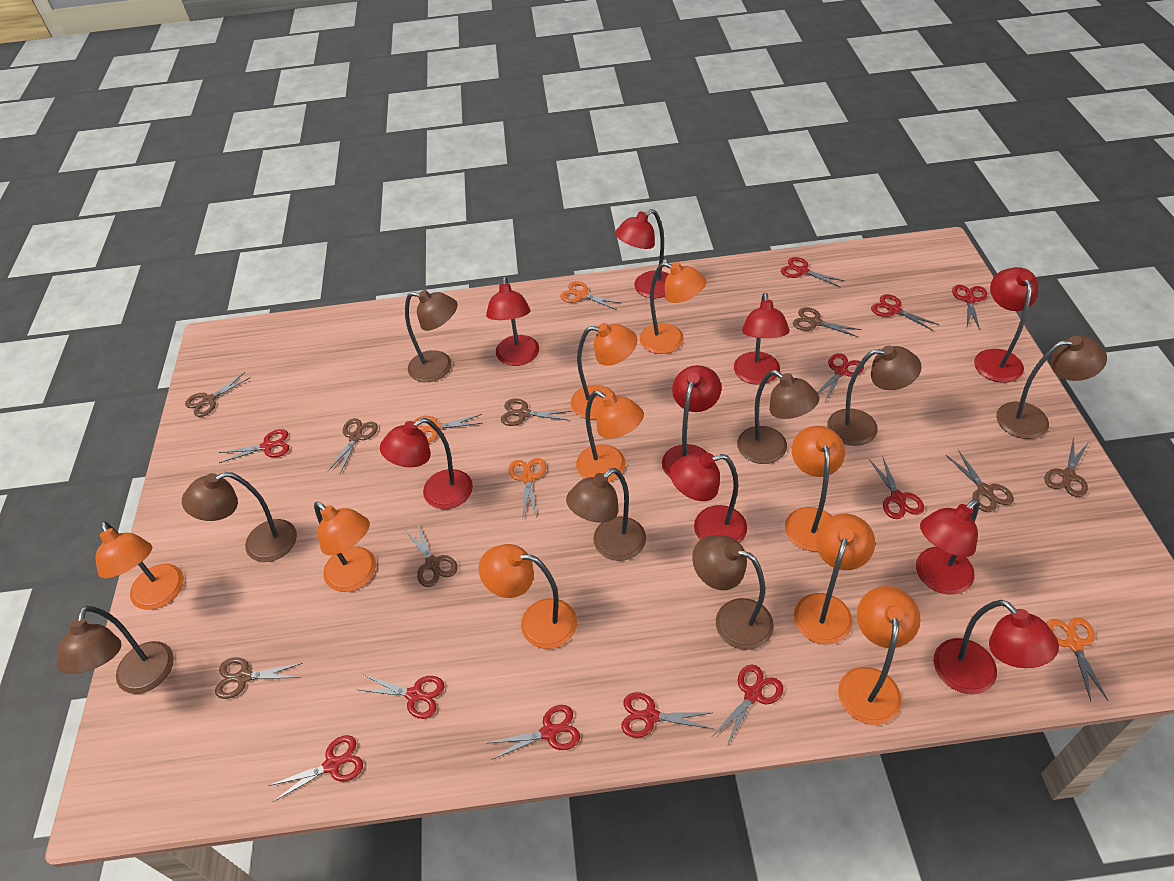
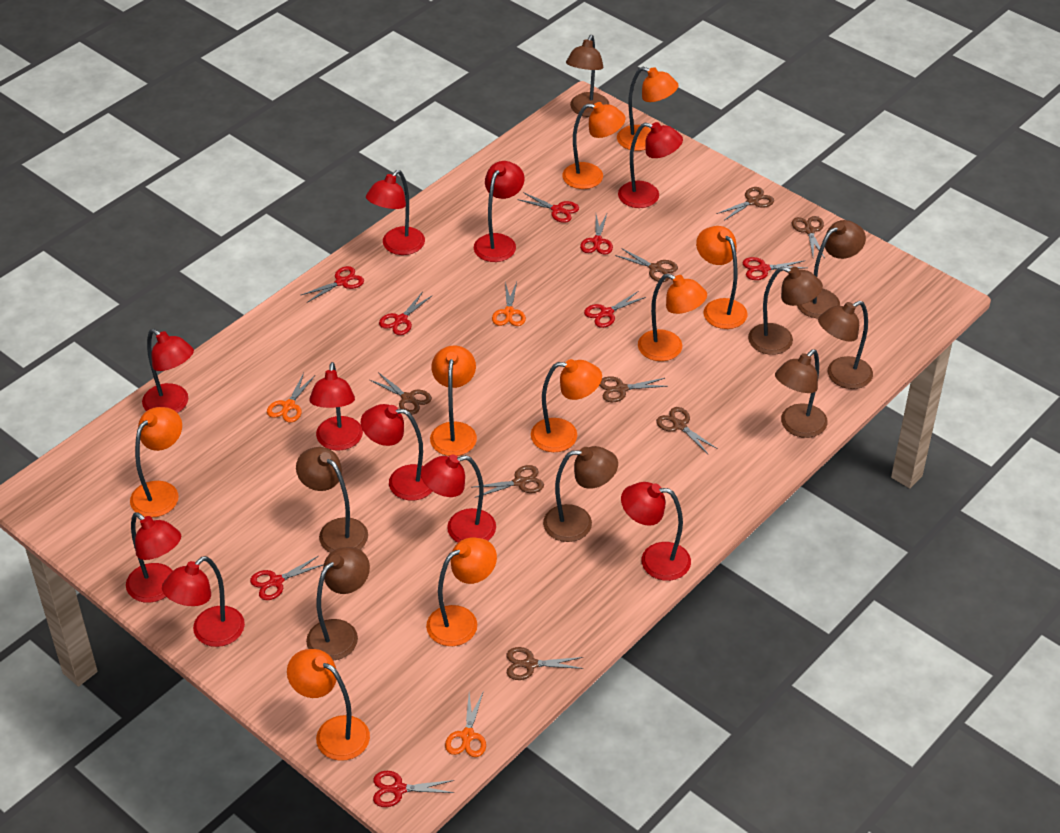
orange scissors: [414,414,483,443] [509,458,546,519] [560,281,621,310] [1047,618,1108,701] = 4 -> [267,373,314,423] [445,693,486,757] [492,282,526,326] = 3
red lamp: [380,418,473,509] [486,277,539,366] [615,209,669,298] [662,365,721,478] [670,453,747,543] [734,293,789,385] [916,499,979,595] [933,600,1059,694] [974,267,1038,383] = 9 -> [126,512,181,603] [142,329,194,413] [162,556,245,647] [309,362,363,451] [361,404,433,500] [366,170,425,255] [421,454,496,543] [474,161,525,262] [618,122,683,208] [621,482,691,581] = 10
red scissors: [218,429,289,463] [268,735,363,802] [357,674,444,719] [489,705,580,760] [621,692,713,738] [712,665,783,748] [781,257,845,287] [817,353,864,402] [869,455,924,519] [871,294,939,331] [952,285,987,330] = 11 -> [250,556,324,600] [301,266,364,303] [373,771,455,807] [379,293,433,335] [518,192,579,223] [580,214,613,255] [584,291,646,328] [743,257,806,280] = 8

